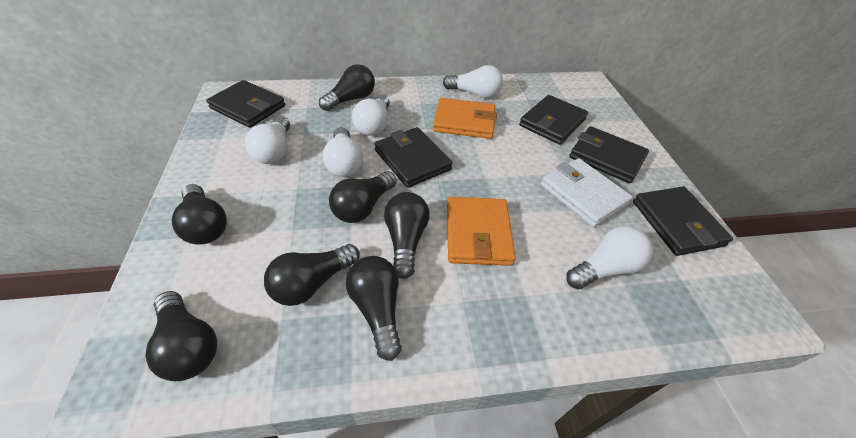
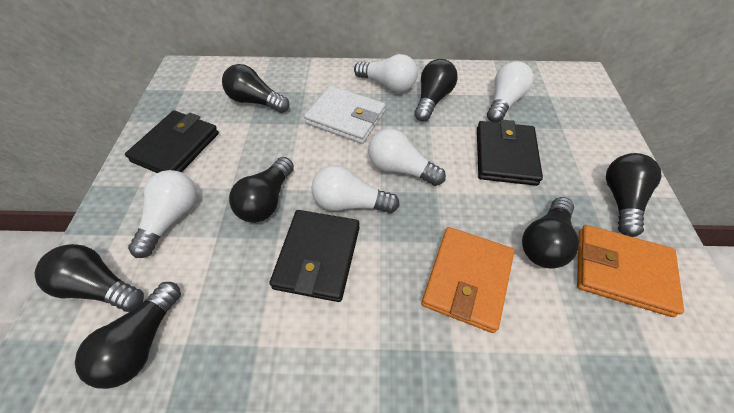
black wallet: [206,80,285,128] [374,127,453,188] [519,95,588,145] [569,126,649,183] [633,187,733,256] = 5 -> [125,110,219,173] [269,210,360,302] [477,119,543,186] = 3

